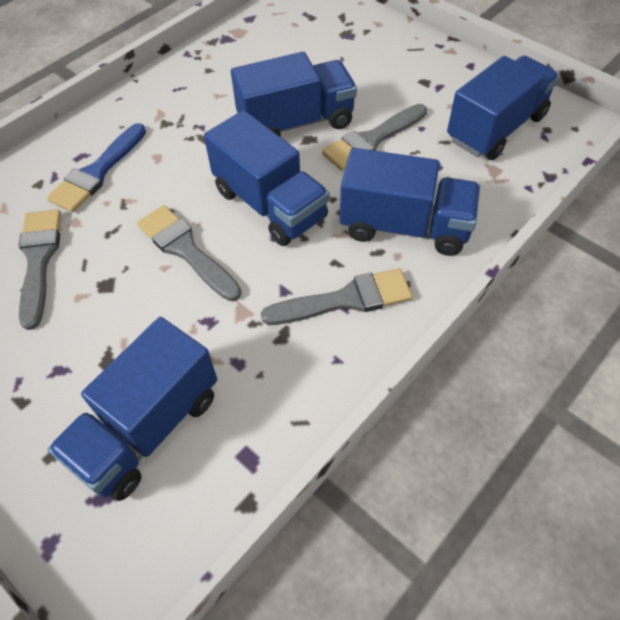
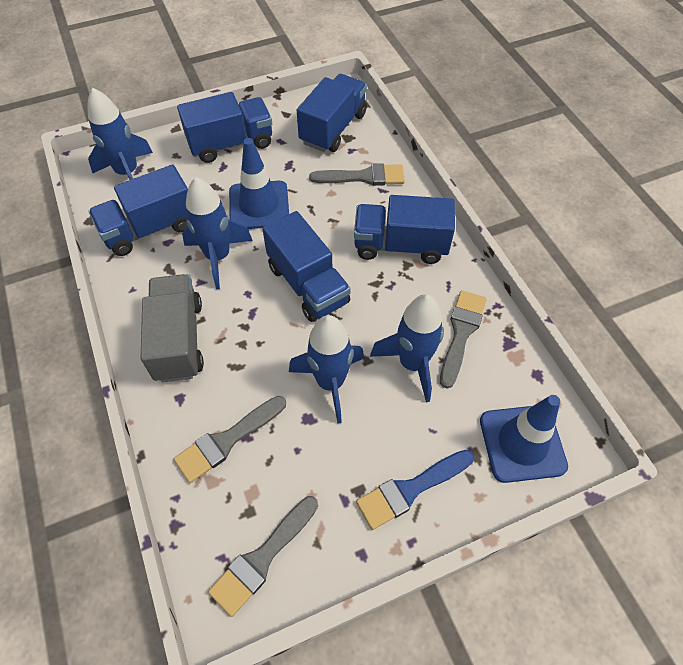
blue rocket: none = 0 -> [88,88,153,180] [182,177,253,289] [289,315,364,423] [370,294,444,403] = 4
blue traffic cone: none = 0 -> [229,138,289,229] [480,395,568,483] = 2
grey truck: none = 0 -> [141,274,204,382] = 1

